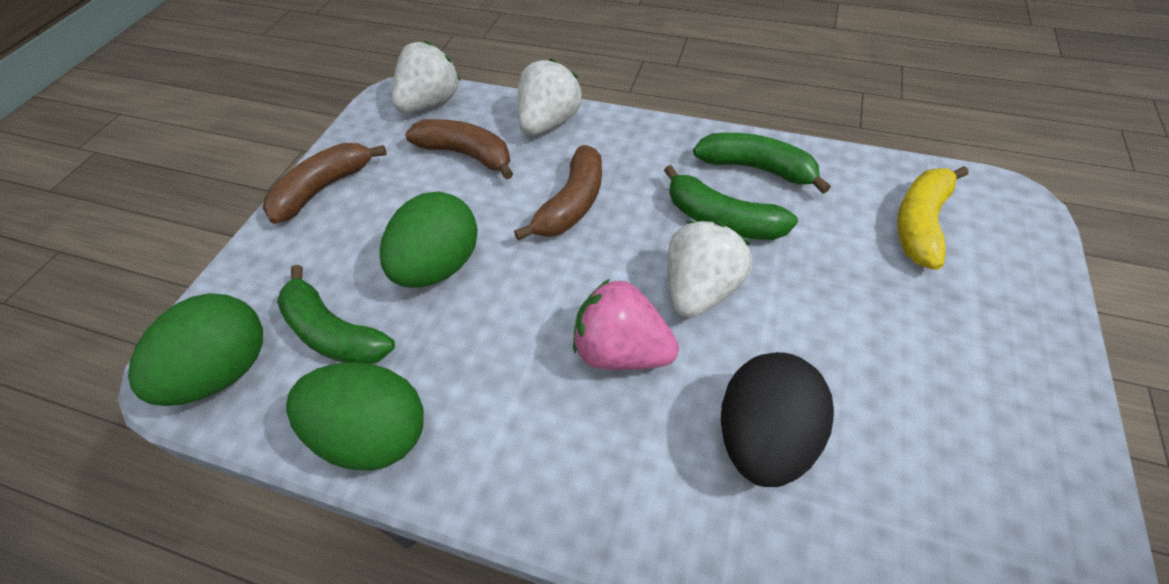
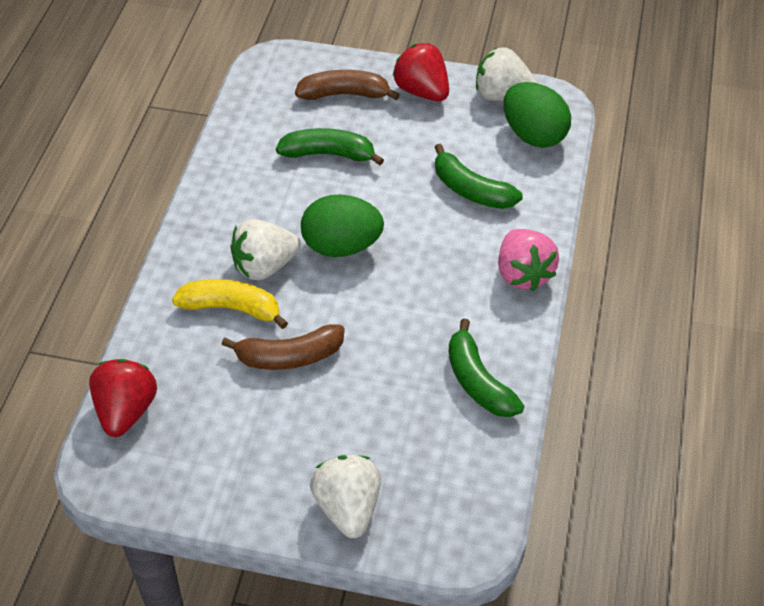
black egg: [721,352,834,487] = 1 -> none = 0
brown banana: [263,143,386,224] [405,119,513,180] [514,145,602,240] = 3 -> [221,324,345,370] [295,70,400,100] = 2
green egg: [128,293,263,406] [286,362,424,471] [380,192,478,288] = 3 -> [301,194,384,257] [504,82,571,148] = 2
red strawberry: none = 0 -> [89,359,157,437] [392,43,449,101] = 2

